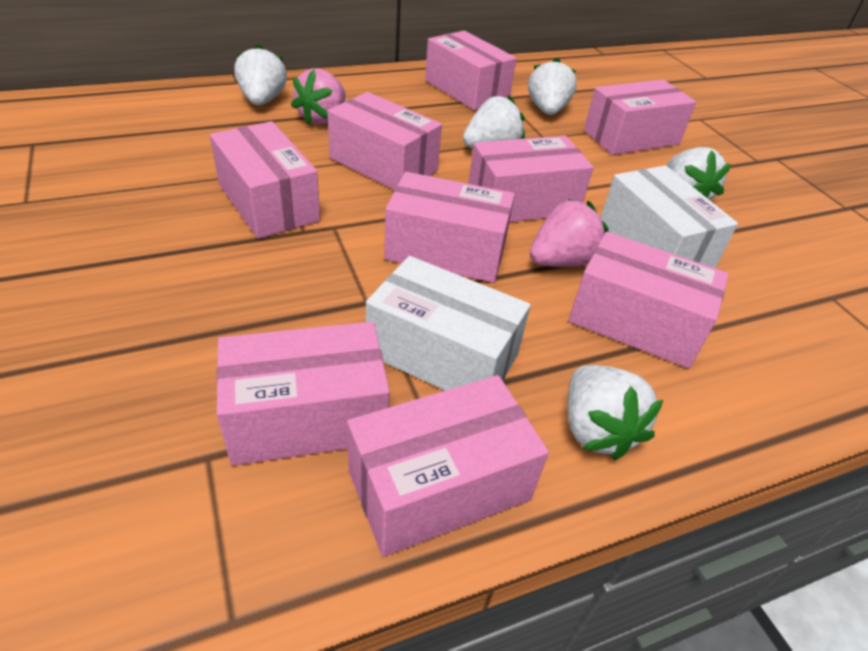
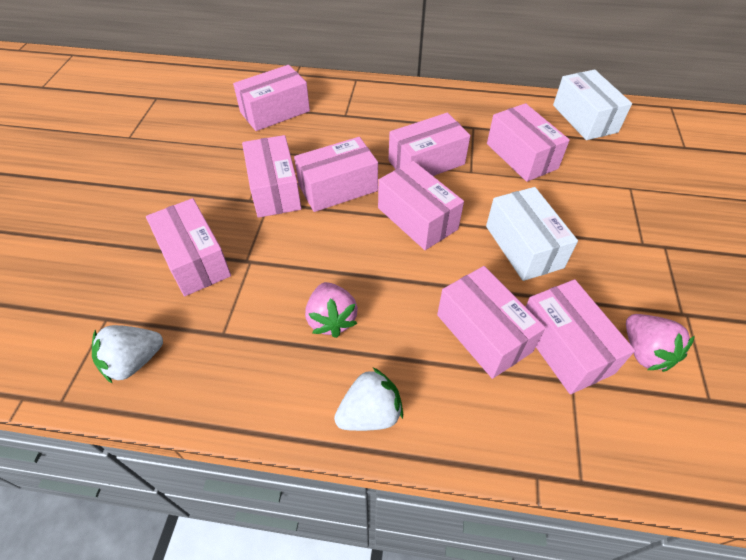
white strawberry: [234,44,287,105] [463,95,525,148] [528,58,577,115] [568,365,663,460] [667,147,731,200] = 5 -> [92,325,163,384] [334,367,403,431] = 2

